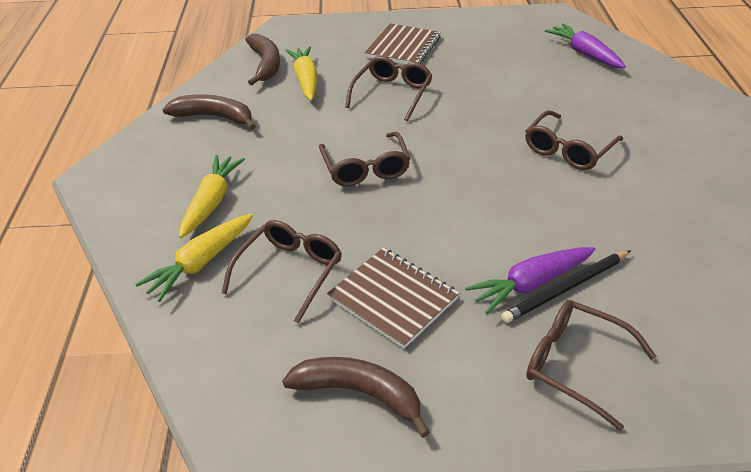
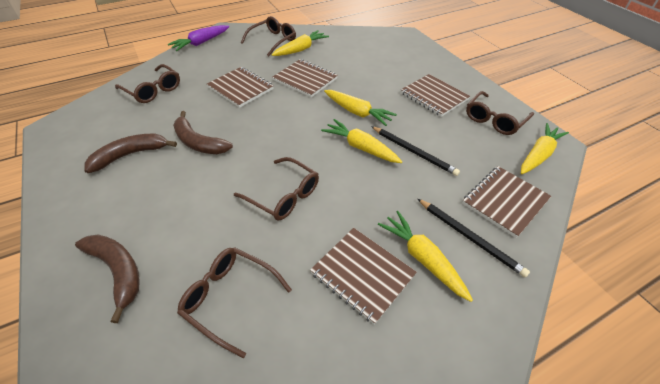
black pencil: [501,250,631,323] = 1 -> [371,126,460,176] [418,199,530,278] = 2
brown notebook: [327,248,459,349] [364,23,441,64] = 2 -> [207,67,274,108] [273,59,338,98] [310,228,417,325] [401,74,470,117] [462,166,551,238] = 5
purple carrot: [465,247,595,314] [545,23,626,68] = 2 -> [168,25,229,51] = 1
yellow carrot: [135,214,253,302] [179,155,245,238] [286,46,317,101] = 3 -> [272,30,329,56] [321,119,402,163] [324,90,397,126] [378,211,473,302] [521,123,569,174] = 5

